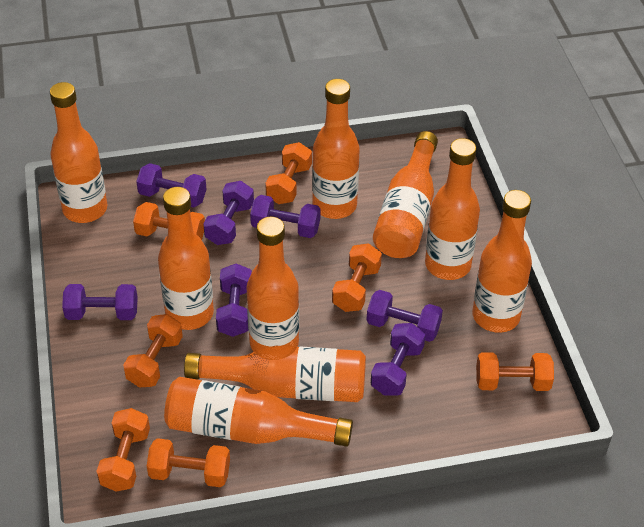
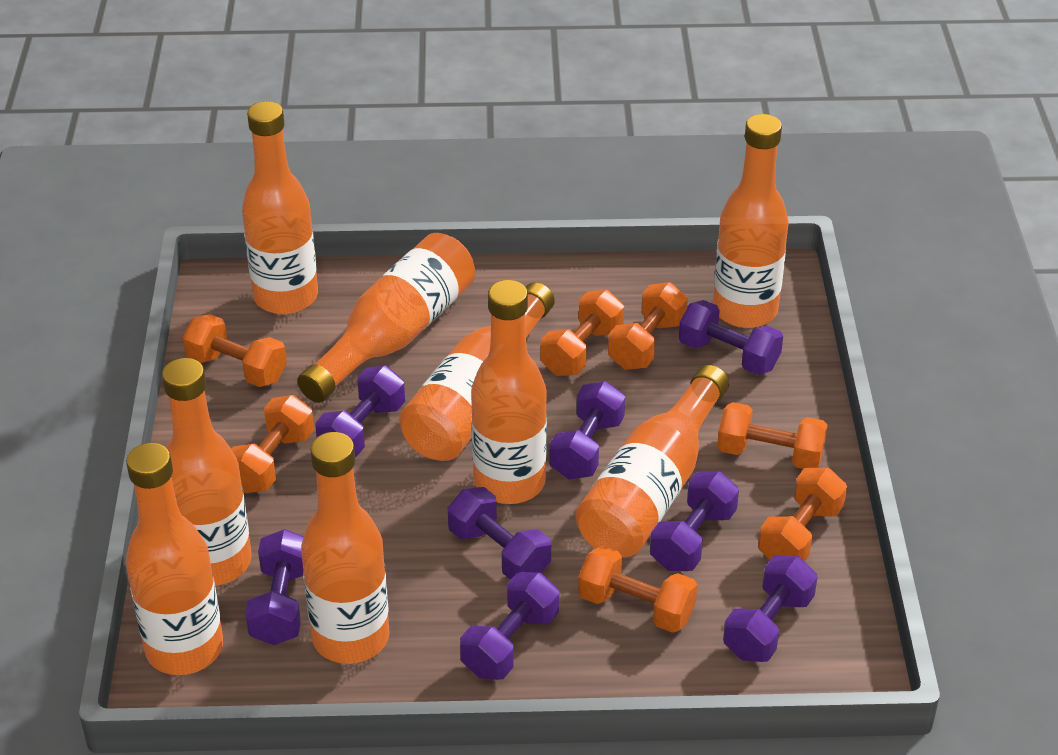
purple dumbbell: [62,284,138,320] [136,163,206,208] [203,181,254,245] [216,264,252,337] [250,195,321,238] [366,290,443,342] [371,323,425,396] = 7 -> [245,529,304,645] [315,366,405,457] [448,487,551,580] [460,572,559,680] [549,381,625,479] [650,471,739,571] [679,300,783,375] [723,556,818,662] = 8

